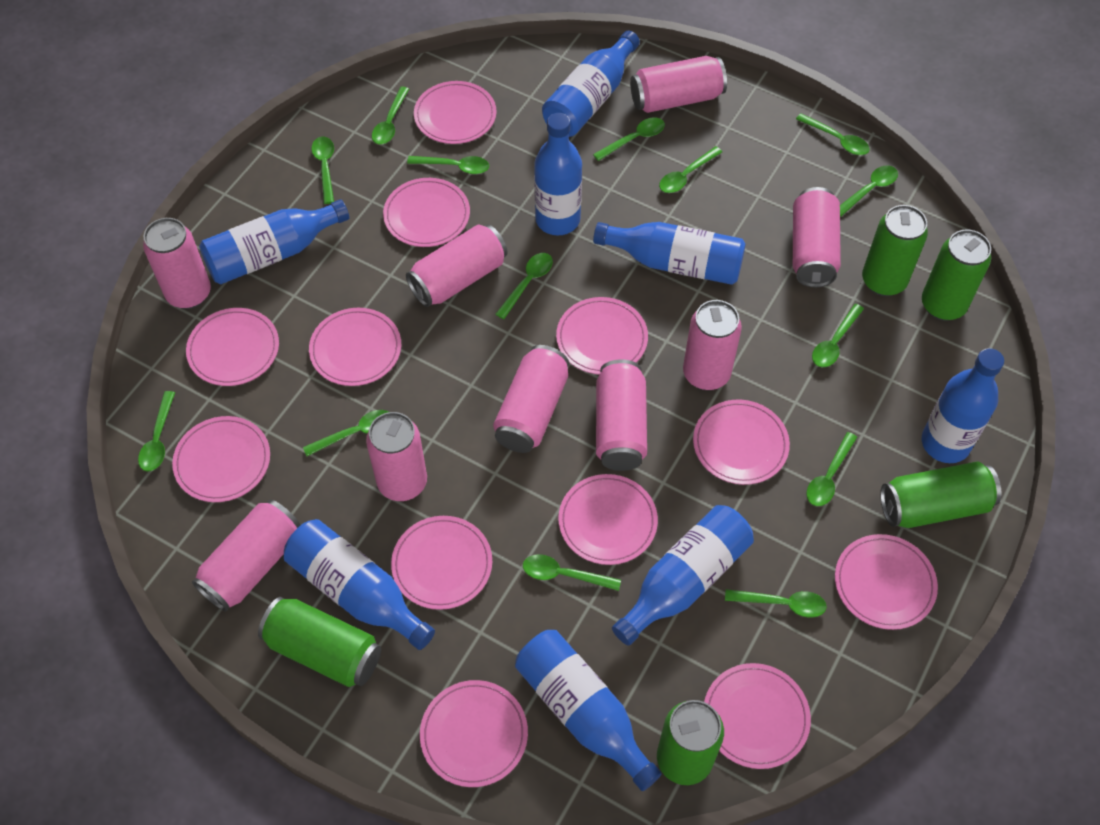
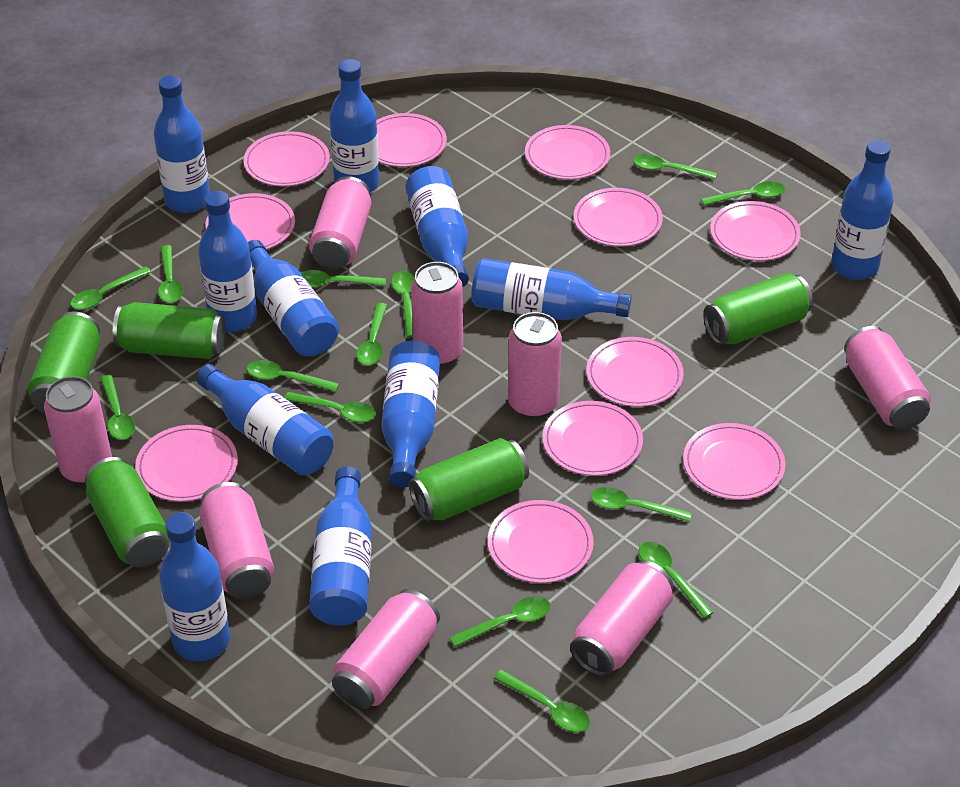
blue bottle: [199,200,349,284] [284,519,435,650] [515,630,662,791] [534,113,582,235] [542,31,640,137] [593,222,746,285] [612,505,754,646] [922,348,1004,463] = 8 -> [154,75,210,213] [159,512,230,661] [196,364,334,475] [198,191,257,332] [248,240,339,356] [309,467,372,626] [329,59,379,192] [381,341,440,487] [405,166,469,287] [471,258,632,320] [831,140,893,280] = 11
pink can: [143,218,211,309] [192,500,300,611] [366,412,427,501] [406,224,507,307] [493,345,569,453] [596,359,647,471] [630,56,727,113] [683,300,742,390] [793,187,841,287] = 9 -> [44,376,112,485] [200,482,275,599] [309,176,371,269] [332,589,440,710] [411,262,463,367] [508,312,562,419] [570,560,673,677] [844,326,931,430] = 8
pink plate: [172,416,270,502] [186,308,279,386] [309,308,401,386] [383,178,470,247] [391,516,492,610] [414,81,497,144] [420,680,528,787] [556,297,648,375] [558,474,658,565] [693,400,790,485] [704,663,811,769] [835,534,938,630] = 12 -> [135,425,238,502] [205,193,295,249] [244,131,330,186] [376,113,447,167] [488,500,594,583] [525,125,610,180] [542,401,643,476] [574,188,663,247] [586,337,684,407] [683,423,786,500] [710,201,801,261] = 11

